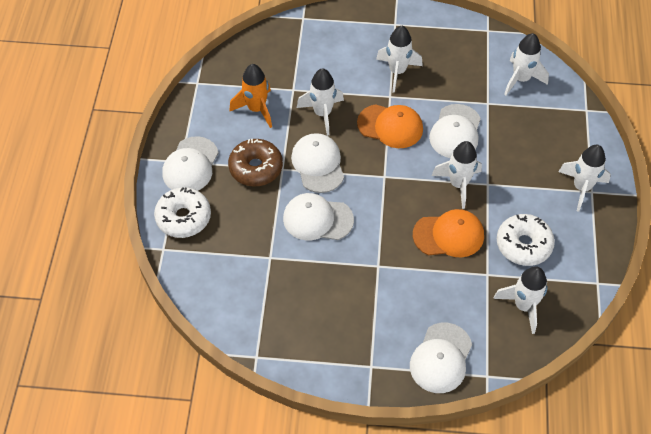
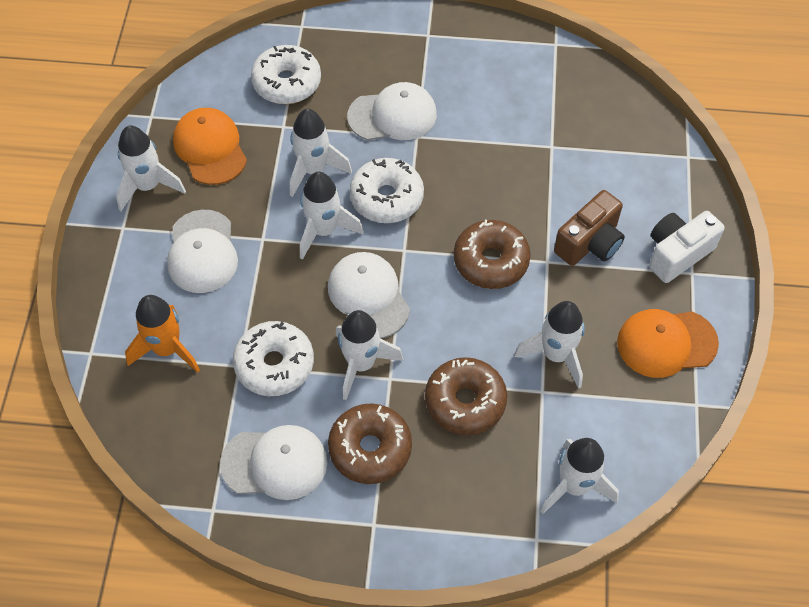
brown camera: none = 0 -> [554,190,625,266] = 1
brown donut: [228,139,283,186] = 1 -> [328,403,412,484] [425,357,507,435] [454,220,531,289] = 3
white camera: none = 0 -> [649,211,725,283] = 1
white cap: [162,136,218,191] [283,193,354,240] [291,133,344,193] [410,323,472,393] [429,104,481,158] = 5 -> [167,210,238,293] [220,425,327,500] [328,252,410,339] [347,82,437,140] = 4
white donut: [154,187,211,238] [497,214,555,266] = 2 -> [233,321,314,396] [251,45,321,104] [350,158,424,223] = 3

